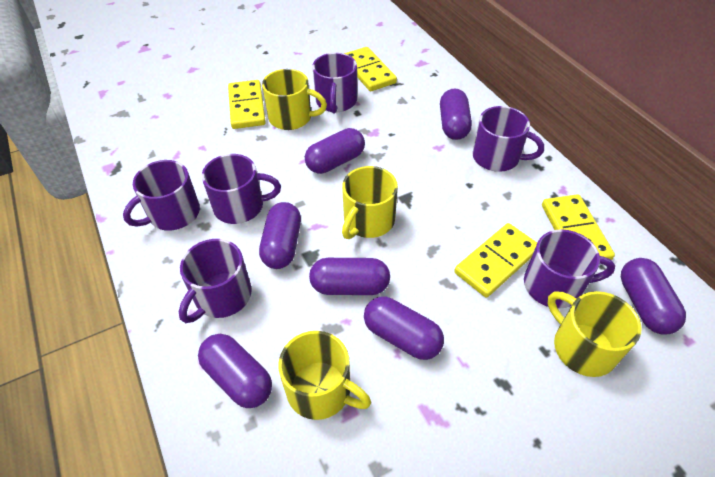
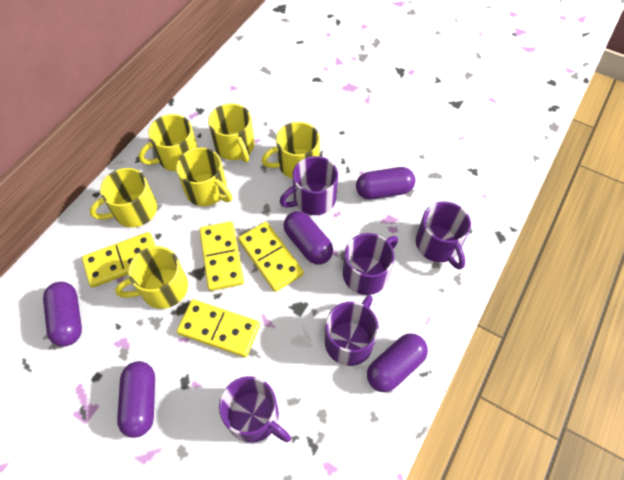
purple capsule: [198,334,272,408] [259,202,301,269] [305,128,365,174] [309,258,390,295] [364,296,444,360] [440,89,472,140] [621,258,686,335] = 7 -> [43,282,82,347] [117,361,155,438] [283,211,333,265] [356,167,415,200] [367,333,428,392] = 5
purple mug: [123,160,200,231] [179,239,252,323] [202,154,281,224] [312,53,357,113] [472,106,544,172] [524,229,615,309] = 6 -> [219,376,291,443] [280,156,338,215] [325,295,379,366] [343,233,398,295] [416,201,471,270] = 5
yellow mug: [262,69,327,130] [278,331,371,420] [342,166,398,239] [547,291,642,377] = 4 -> [89,168,157,227] [115,246,188,309] [139,114,198,171] [176,147,232,206] [208,103,255,162] [261,122,320,179] = 6

